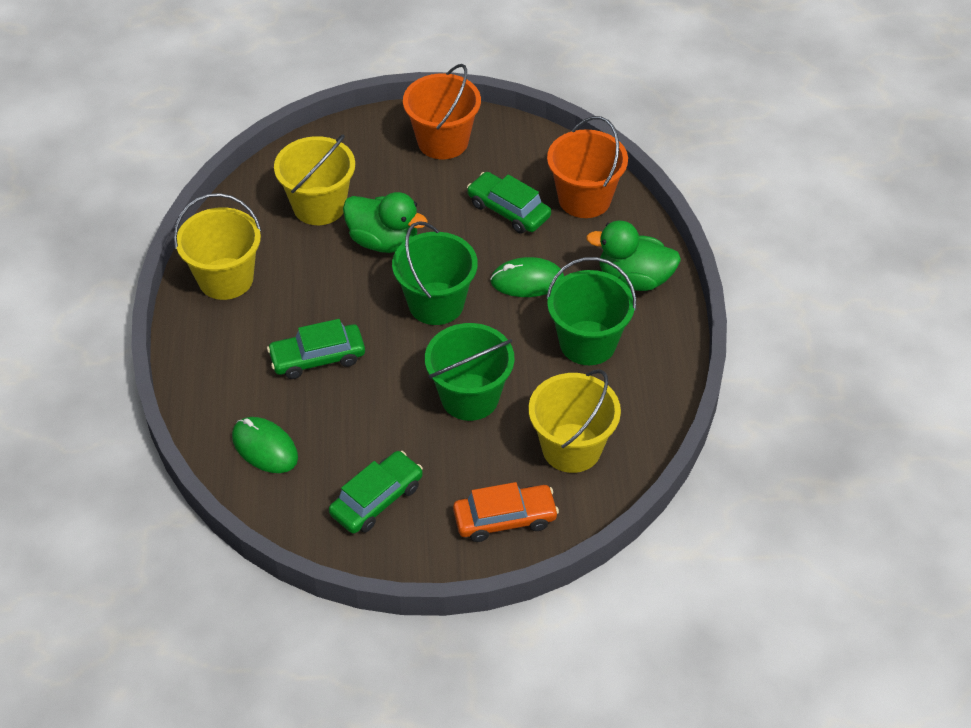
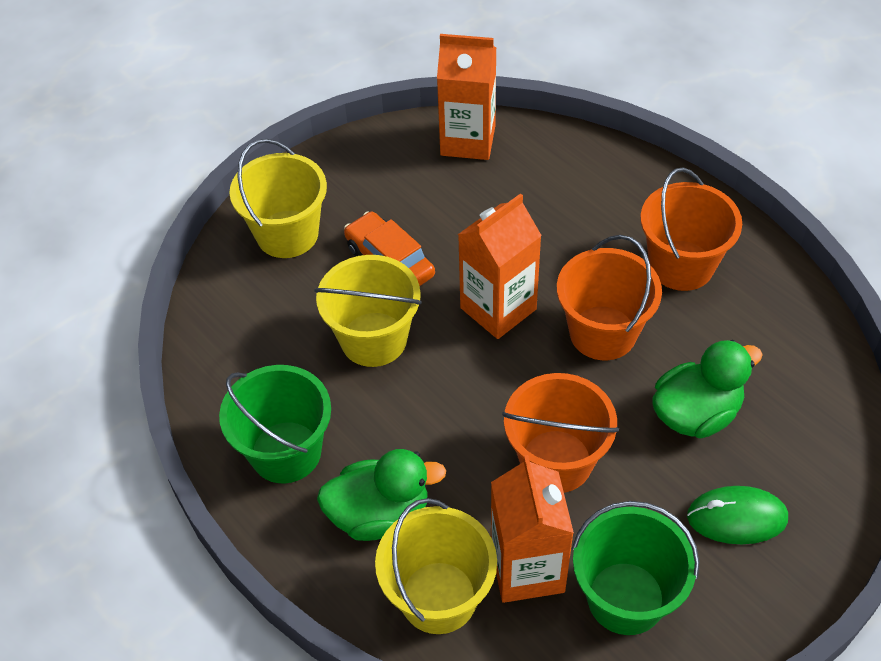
green bucket: [392,221,478,325] [425,323,514,421] [546,257,636,365] = 3 -> [219,365,331,483] [572,501,699,635] = 2
green car: [267,319,365,379] [329,451,423,534] [467,172,551,233] = 3 -> none = 0
green mouse: [232,417,298,473] [490,257,564,297] = 2 -> [687,486,788,544] = 1
orange bucket: [403,64,481,159] [547,116,628,218] = 2 -> [502,373,619,493] [557,235,662,360] [640,167,742,291] = 3
orange carton: none = 0 -> [437,34,496,160] [458,193,542,339] [491,455,574,603] = 3

